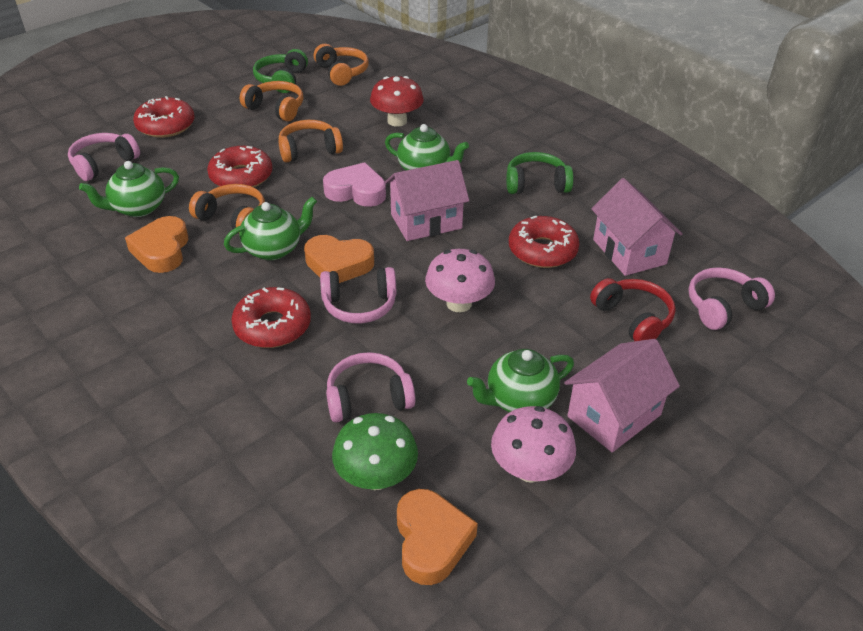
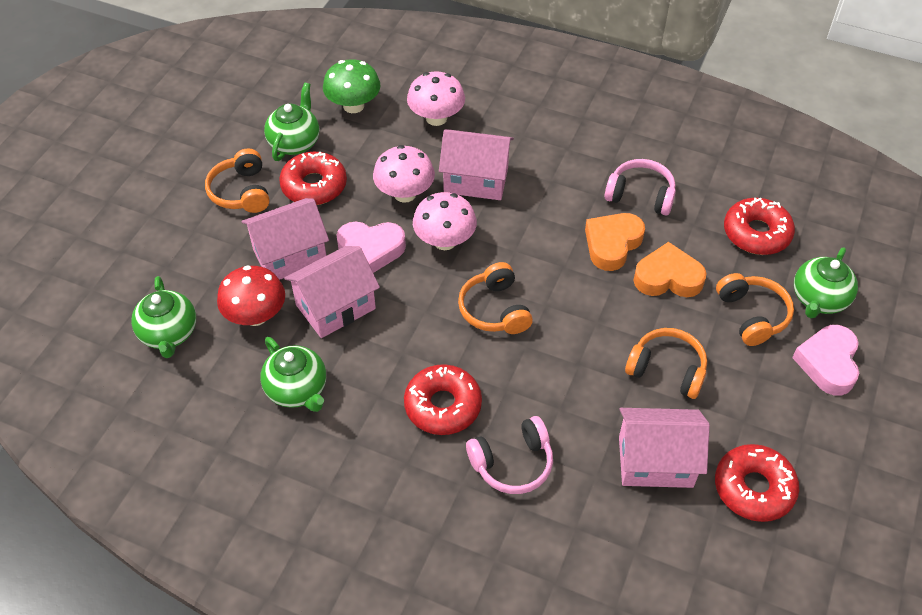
green headphones: [253,49,308,93] [506,152,574,194] = 2 -> none = 0
orange heart: [125,216,188,273] [304,235,374,283] [397,489,478,585] = 3 -> [585,213,645,271] [633,242,707,297] = 2
pink headphones: [68,133,140,181] [320,267,396,324] [326,352,415,422] [688,267,775,330] = 4 -> [466,416,553,494] [605,159,676,216] = 2
pink heart: [323,162,386,207] = 1 -> [336,222,406,273] [792,325,859,396] = 2
pink house: [385,160,469,241] [564,339,680,452] [591,178,683,276] = 3 -> [241,198,329,280] [284,246,380,338] [439,129,514,200] [619,408,710,488] = 4
pink mushroom: [425,249,495,312] [491,406,576,483] = 2 -> [373,145,435,203] [407,72,465,126] [413,192,477,250] = 3
red headphones: [590,278,676,341] = 1 -> none = 0

